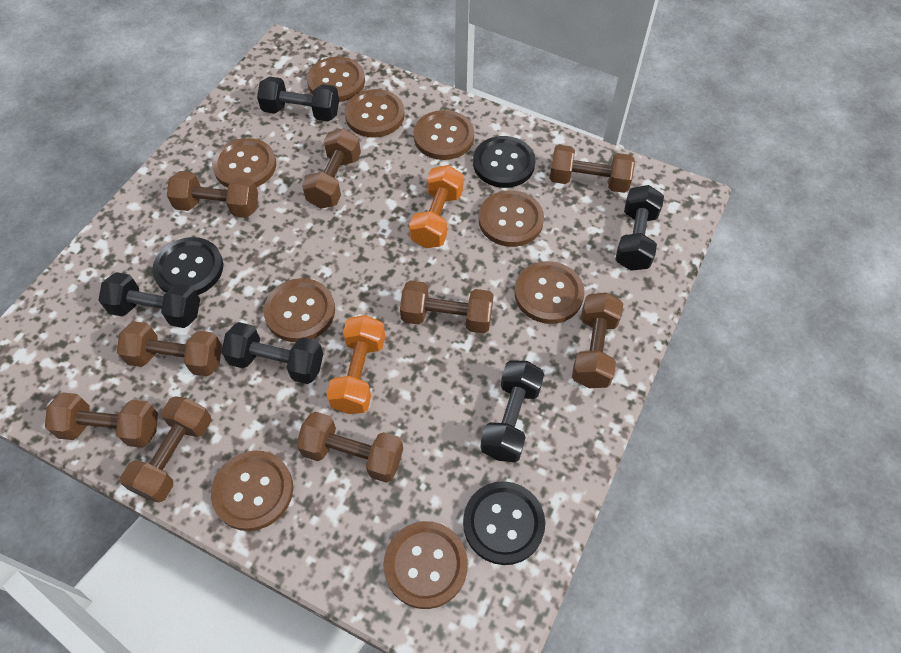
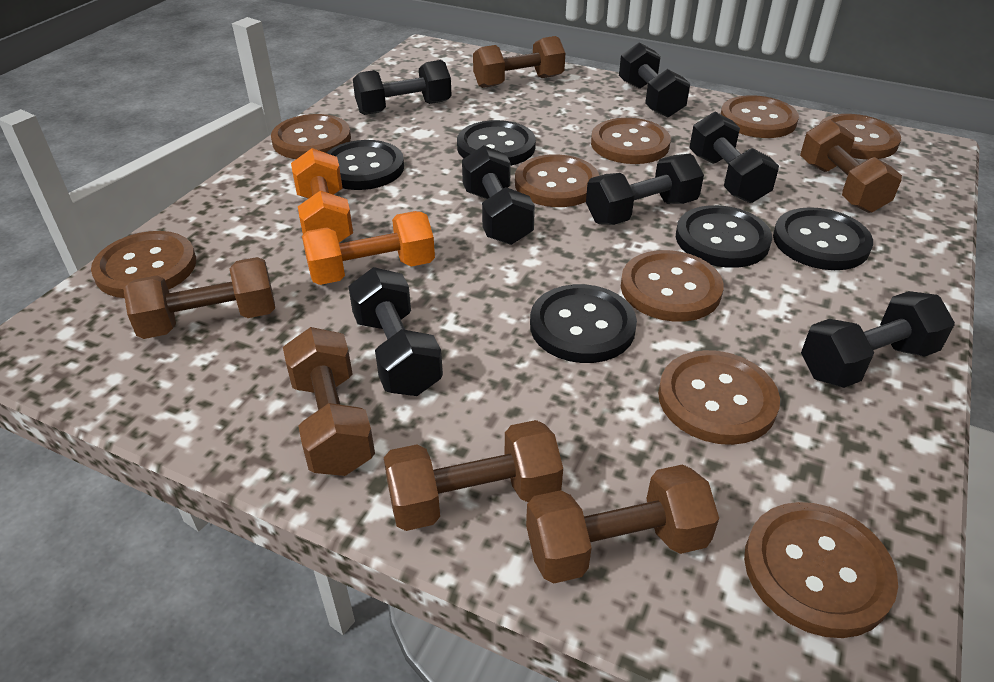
black button: [152,237,223,295] [463,481,545,565] [473,136,536,188] = 3 -> [326,140,404,190] [457,120,536,166] [530,284,637,363] [676,205,772,268] [773,207,873,270] = 5
black dumbbell: [98,272,200,328] [221,322,323,384] [257,76,339,121] [480,361,544,462] [615,185,664,271] = 5 -> [348,267,443,396] [353,60,452,115] [462,145,535,245] [586,153,704,225] [619,42,690,118] [689,112,779,203] [801,291,955,388] = 7
brown dumbbell: [45,392,158,448] [117,321,222,376] [120,396,211,503] [167,171,258,218] [296,412,403,483] [302,128,361,209] [400,280,494,333] [549,145,635,193] [572,292,623,388] = 9 -> [123,257,275,339] [283,327,375,476] [384,420,563,531] [473,36,565,88] [526,464,719,583] [800,119,902,213] = 6

